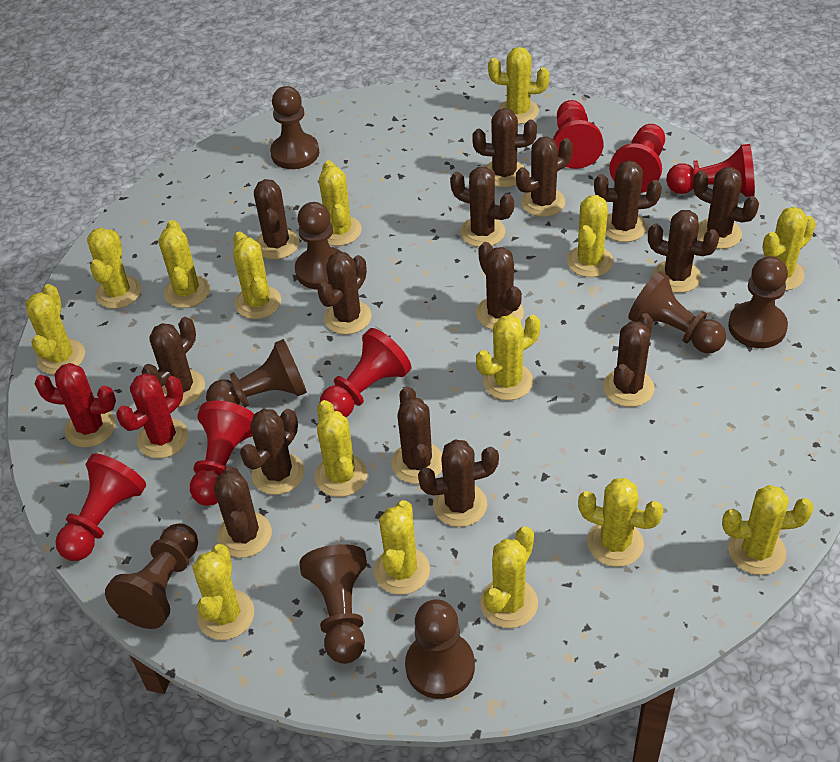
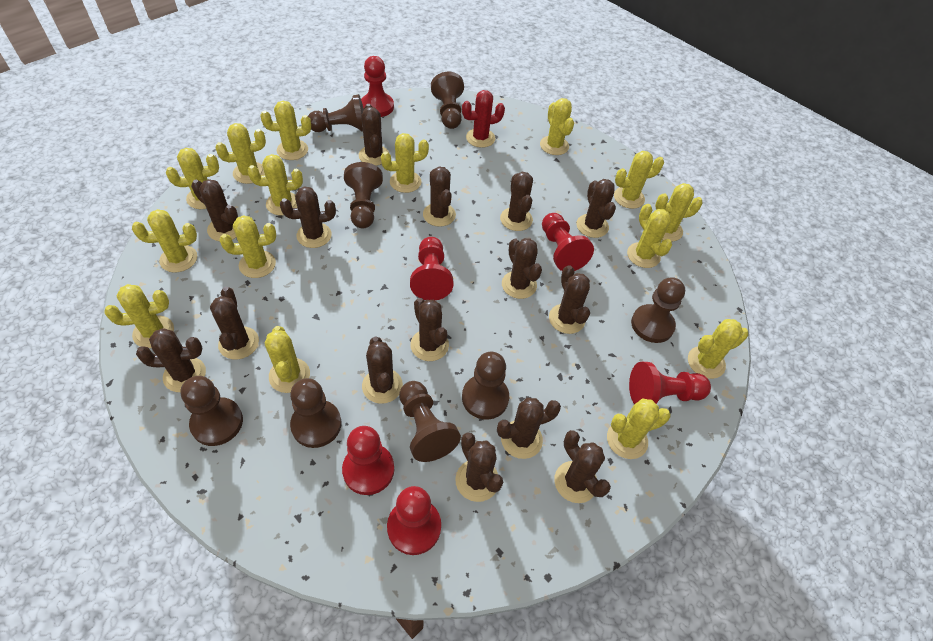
red cactus: [34,363,116,448] [116,373,188,458] = 2 -> [462,90,505,148] = 1

